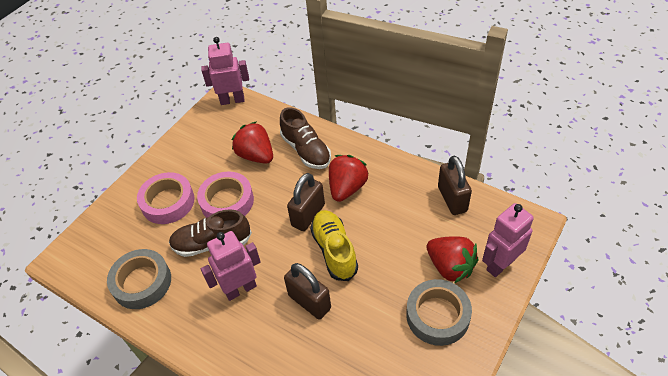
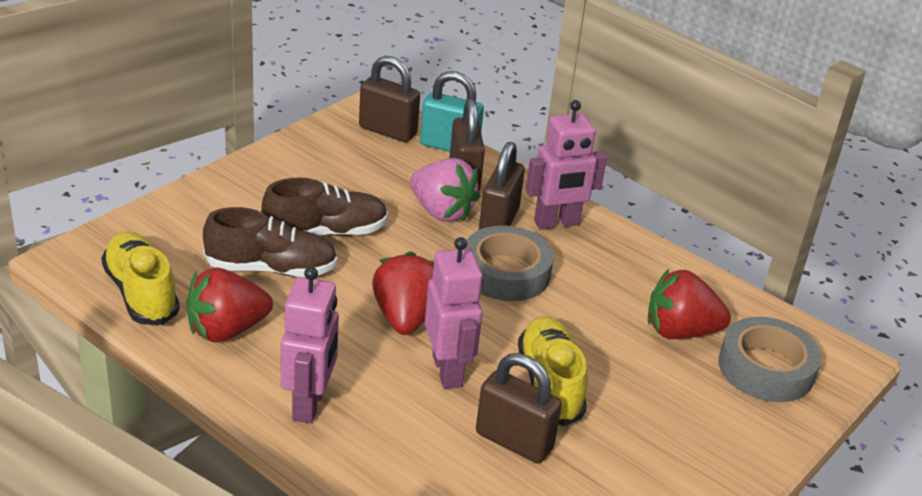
brown padlock: [284,263,331,319] [287,173,325,231] [438,156,472,215] = 3 -> [359,56,420,142] [449,99,485,191] [476,353,562,464] [479,142,525,230] = 4
pink strawberry: none = 0 -> [410,158,480,222] = 1
pink tape: [137,172,195,224] [197,172,254,218] = 2 -> none = 0
turquoise padlock: none = 0 -> [420,71,484,152] = 1
yellow shoe: [310,210,358,281] = 1 -> [101,231,180,325] [518,316,588,426] = 2

